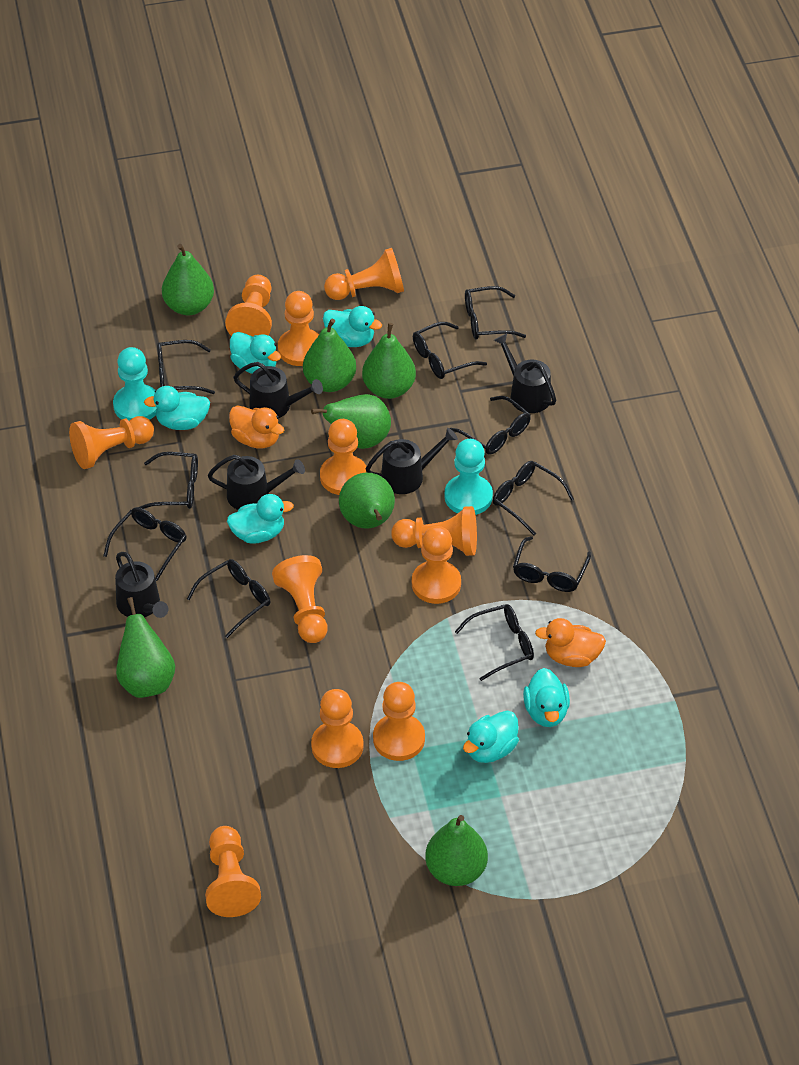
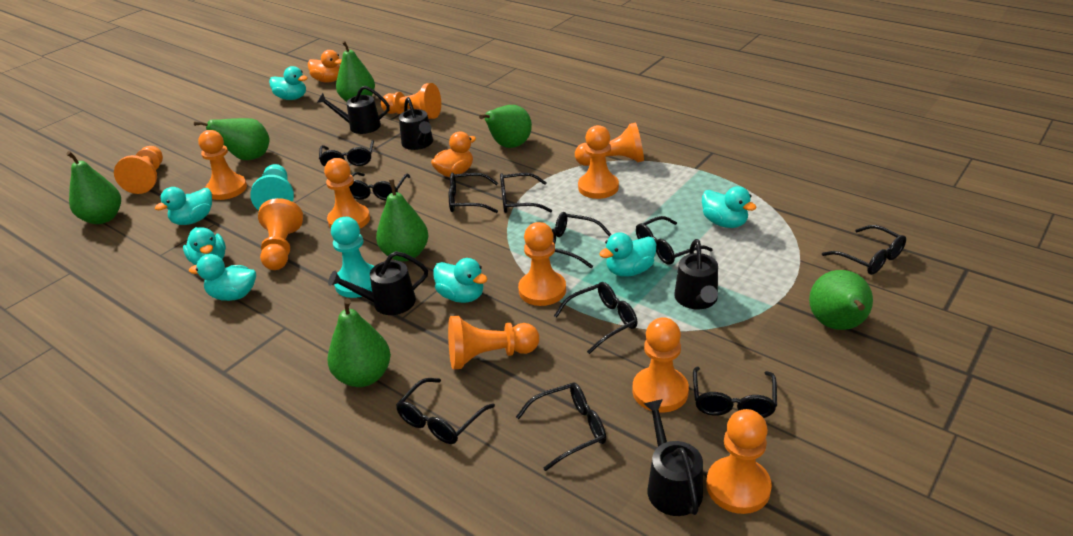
black glasses: [103,507,187,581] [138,452,198,509] [157,340,215,394] [187,559,271,638] [413,322,487,379] [450,396,531,455] [455,604,534,681] [465,286,526,340] [493,461,574,535] [513,536,591,592] = 10 -> [319,140,374,167] [349,172,411,201] [396,378,495,444] [449,173,498,213] [500,173,552,213] [516,382,606,471] [552,212,611,268] [554,282,638,354] [636,216,713,265] [693,367,777,418] [822,225,906,275] = 11
turquoise duck: [144,386,210,430] [227,494,294,544] [230,332,281,374] [323,306,382,347] [463,711,519,763] [523,668,570,727] = 6 -> [155,187,212,225] [183,227,226,265] [189,254,256,301] [269,66,307,100] [433,258,487,303] [599,232,656,277] [702,186,757,228] = 7

